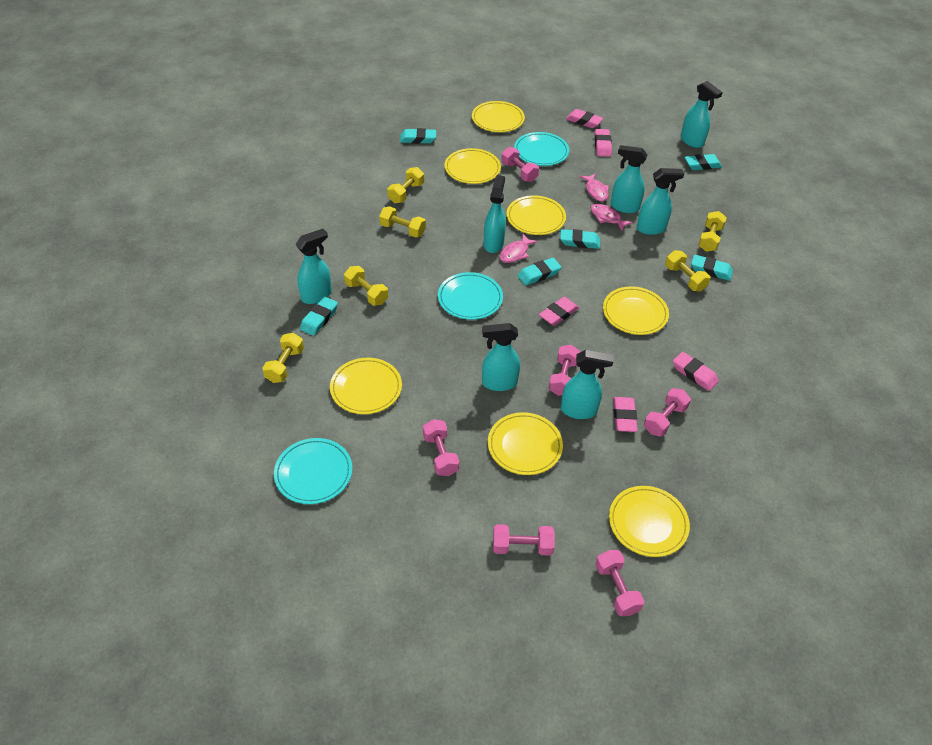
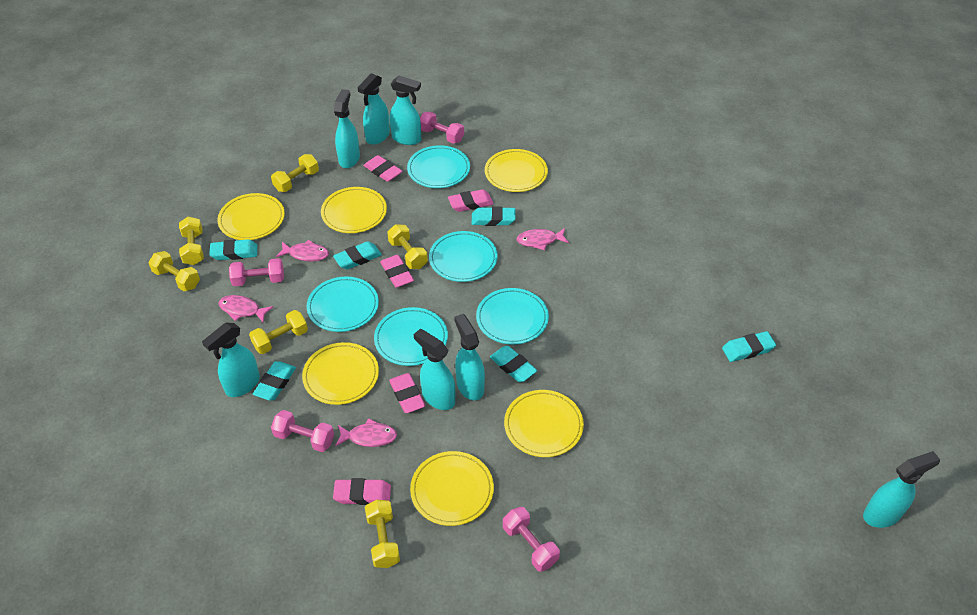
pink dumbbell: [423,419,459,476] [493,524,555,556] [501,147,539,182] [549,345,580,396] [595,550,644,616] [644,388,691,436] = 6 -> [229,258,284,286] [271,410,334,452] [420,112,464,144] [503,507,560,572] = 4
pink fish: [500,234,538,263] [579,173,609,202] [590,204,633,231] = 3 -> [218,295,273,322] [276,240,329,262] [335,418,397,447] [517,228,569,250] = 4
turquoise plate: [274,438,352,504] [438,272,503,320] [514,132,569,166] = 3 -> [307,277,379,332] [374,307,448,366] [407,145,470,188] [429,231,498,282] [476,288,549,345] = 5
yellow plate: [330,358,402,414] [445,148,501,184] [472,101,525,132] [488,412,563,475] [507,195,566,235] [603,286,669,335] [609,486,690,557] = 7 -> [218,193,285,240] [302,342,379,405] [321,187,387,233] [410,451,494,526] [485,149,548,192] [504,390,584,457] = 6

